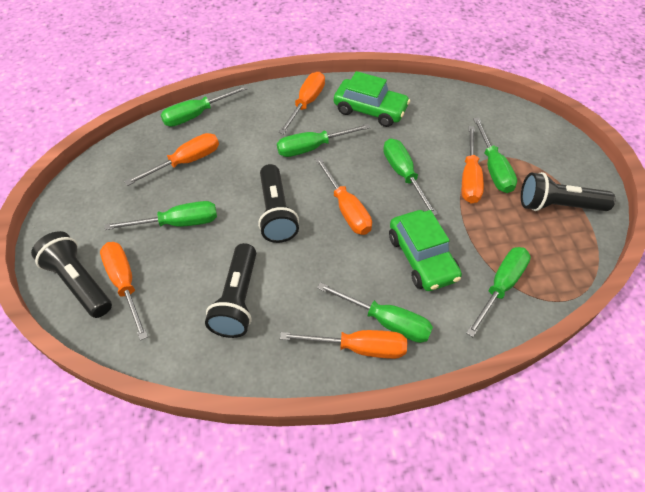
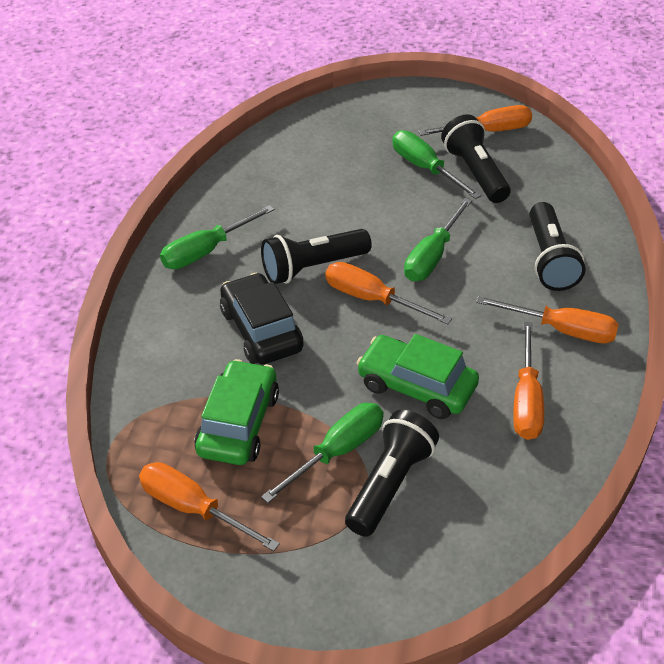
black car: none = 0 -> [220,273,304,364] = 1
green screwdriver: [105,201,217,230] [161,85,249,126] [277,124,371,157] [317,282,433,343] [383,138,438,216] [466,247,531,337] [473,118,517,193] = 7 -> [160,205,275,269] [261,403,384,503] [392,130,481,199] [404,198,472,281] = 4
orange screwdriver: [100,242,148,340] [124,133,219,186] [279,72,325,134] [280,330,407,359] [315,157,372,235] [462,126,484,204] = 6 -> [139,462,280,551] [325,262,452,324] [418,105,532,136] [476,296,619,343] [513,322,544,440] = 5

